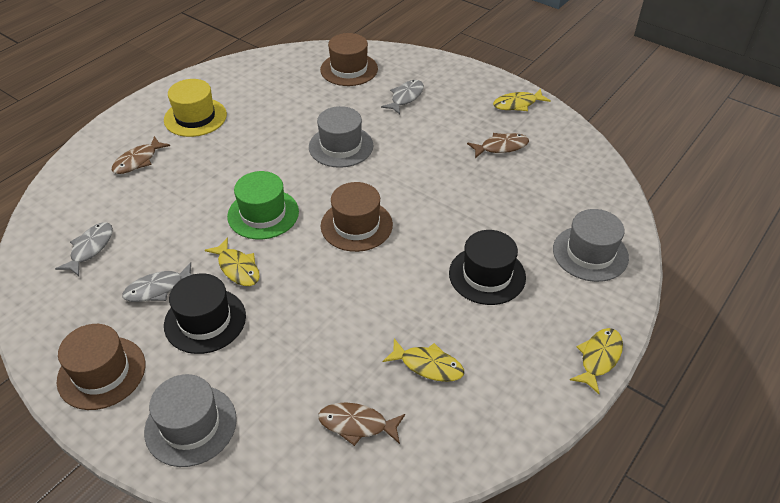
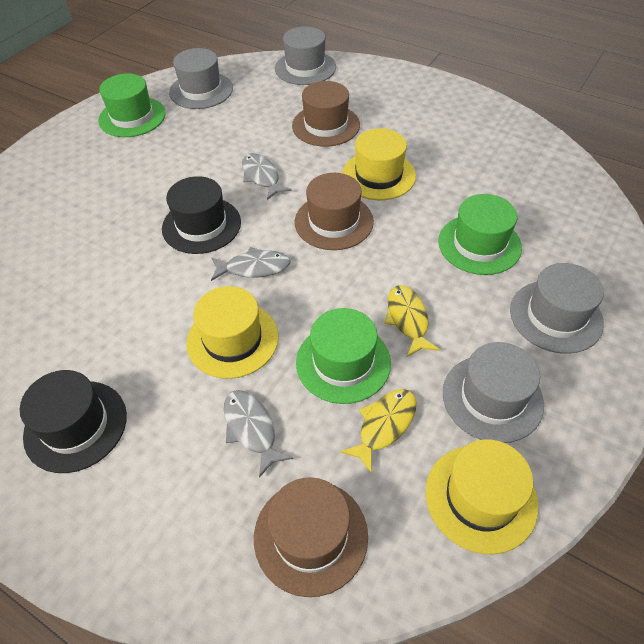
brown fish: [112,136,170,174] [318,403,405,446] [467,133,529,158] = 3 -> none = 0
green hat: [227,171,299,239] = 1 -> [98,73,166,137] [296,308,391,404] [438,194,522,275] = 3
grey hat: [144,374,237,467] [309,106,373,168] [553,209,629,282] = 3 -> [169,48,233,109] [275,26,336,85] [443,342,544,443] [510,263,604,354] = 4
yellow fish: [205,237,260,286] [382,338,464,382] [493,89,551,111] [570,328,623,394] = 4 -> [340,389,416,474] [384,285,440,357] = 2
yellow hat: [164,79,227,137] = 1 -> [186,286,279,379] [342,128,416,200] [425,439,538,554] = 3

